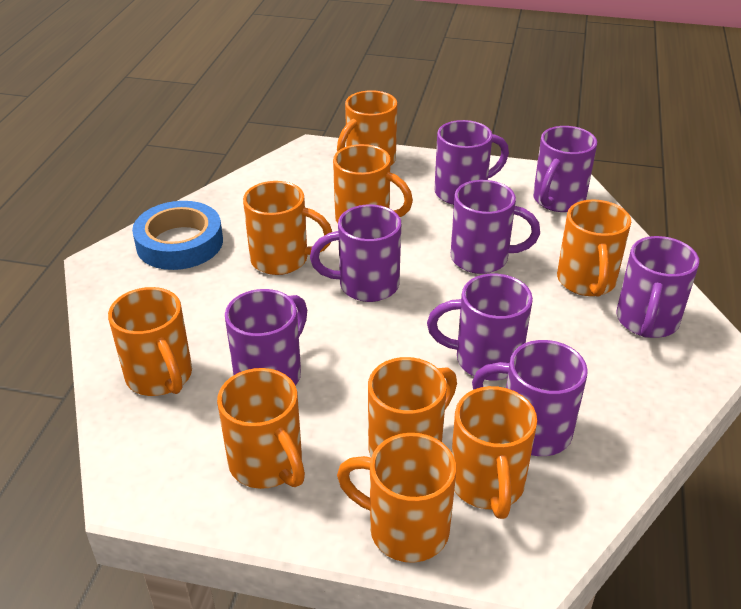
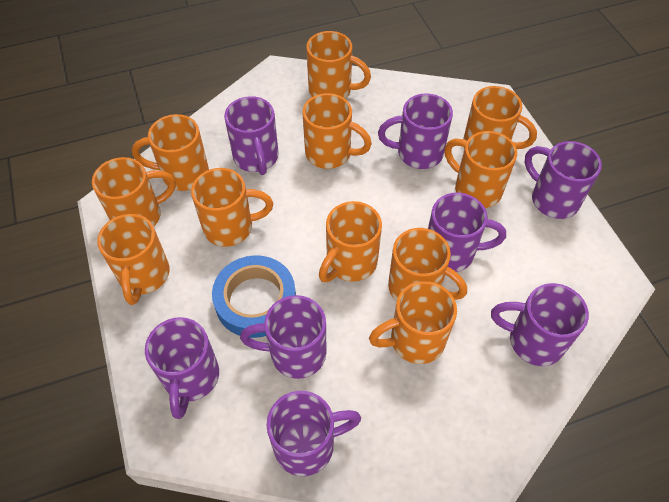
orange mug: [108,287,192,396] [217,368,305,489] [243,181,332,275] [333,144,413,223] [337,90,397,166] [337,433,456,563] [368,357,457,457] [452,386,537,519] [557,199,631,296] = 9 -> [92,157,176,226] [97,214,170,305] [132,114,209,191] [191,168,273,247] [302,93,372,169] [306,31,371,98] [319,201,382,282] [369,281,457,364] [388,228,467,302] [445,131,517,208] [463,86,537,149] = 11

